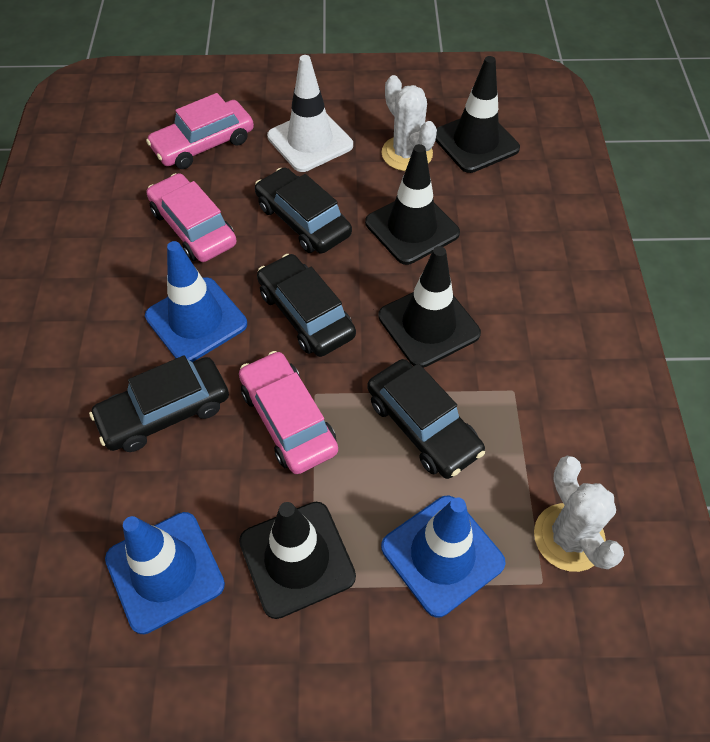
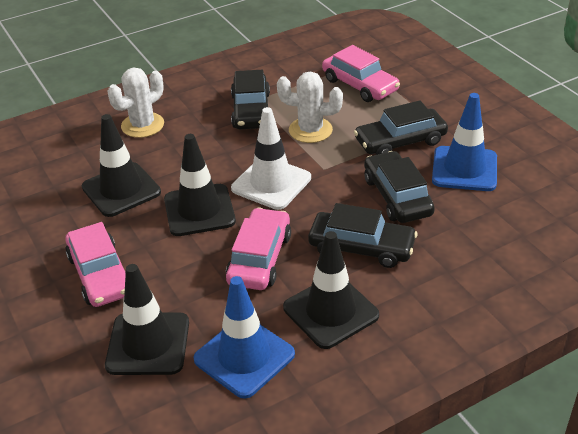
blue traffic cone: [105,512,225,634] [145,241,247,362] [381,496,506,617] = 3 -> [193,276,295,399] [432,93,497,191] = 2

